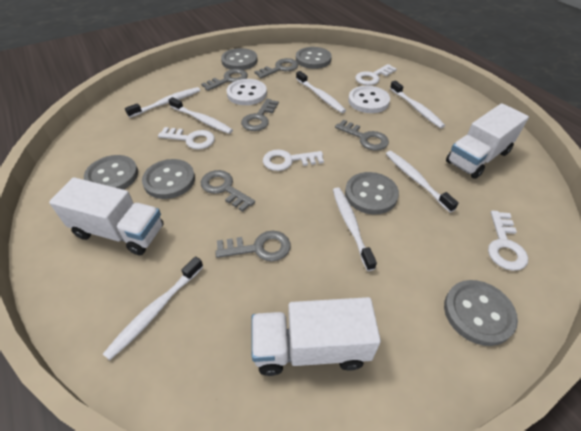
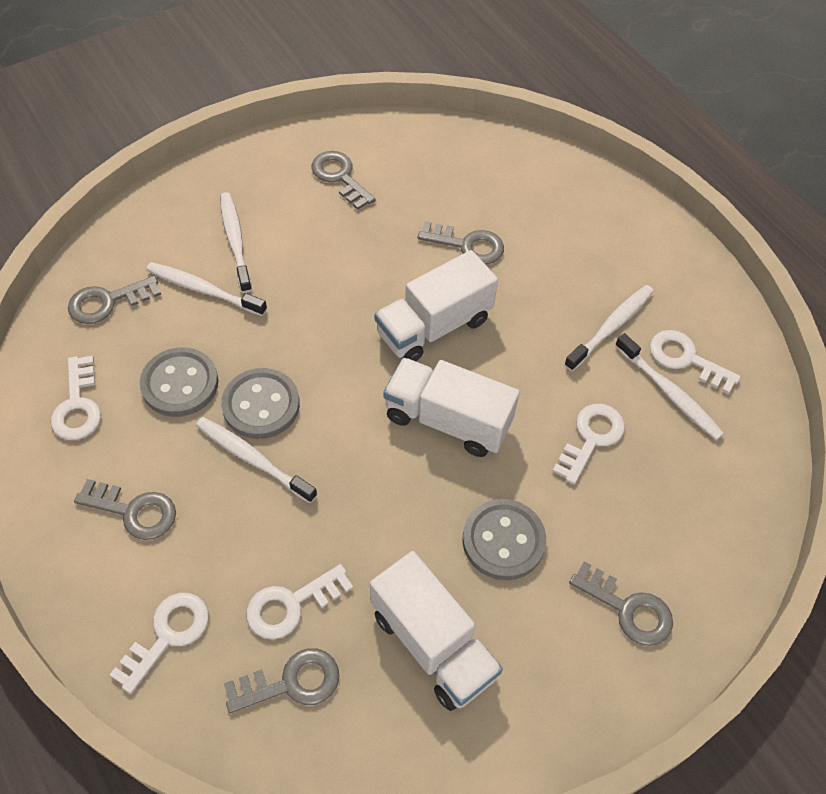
grey button: [84,155,138,190] [142,159,195,199] [221,48,258,70] [296,47,332,69] [345,172,399,214] [444,280,518,346] = 6 -> [140,347,218,417] [221,368,300,439] [462,499,546,580] = 3
white button: [227,79,267,105] [348,86,390,113] = 2 -> none = 0
white key: [158,127,215,149] [263,149,324,171] [355,64,397,86] [488,210,528,271] = 4 -> [51,356,101,440] [110,593,209,694] [246,564,353,639] [552,404,625,484] [650,330,741,394] = 5
white toothbrush: [103,257,203,360] [125,87,200,118] [169,97,233,134] [296,71,346,113] [333,188,377,271] [386,151,459,213] [390,81,445,128] = 7 -> [146,262,267,316] [196,417,317,503] [220,192,252,293] [564,285,654,371] [615,333,724,440] = 5

